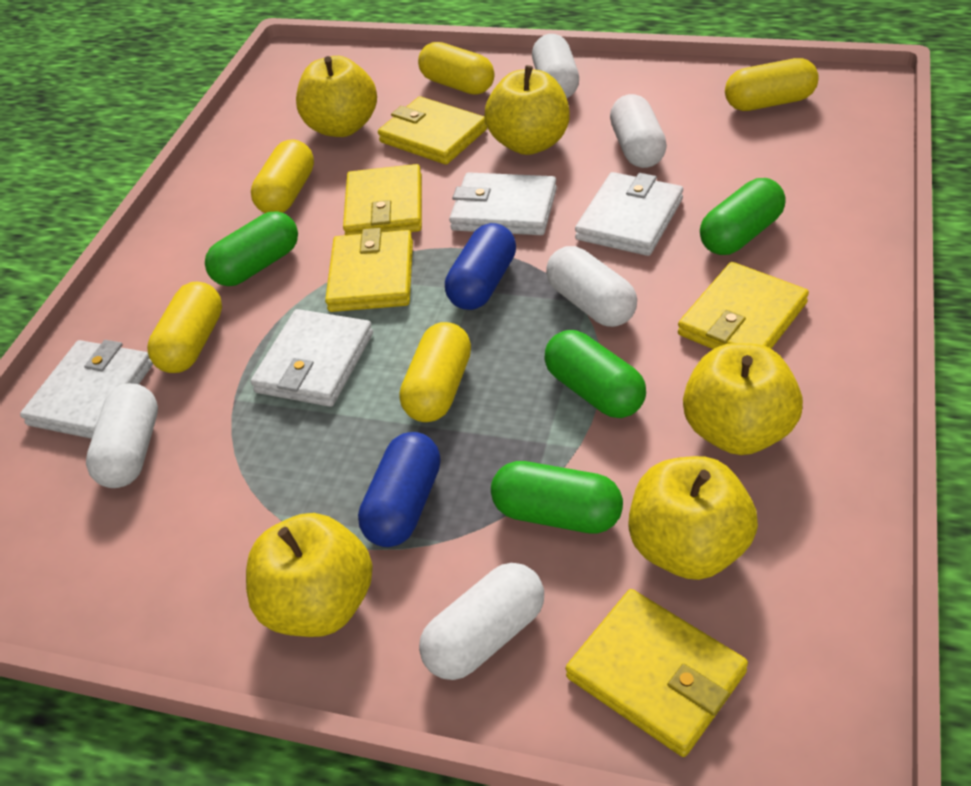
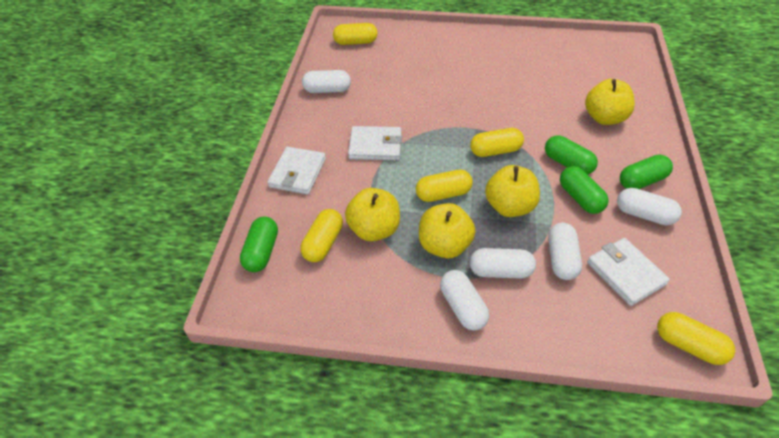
blue capsule: [358,432,441,547] [445,223,516,310] = 2 -> none = 0
white wallet: [20,340,153,439] [251,309,373,407] [449,172,557,235] [575,172,683,256] = 4 -> [267,147,326,195] [348,126,402,160] [587,238,670,306] = 3
yellow apple: [246,513,373,637] [296,56,377,137] [484,65,570,155] [628,456,758,580] [683,343,803,455] = 5 -> [345,188,400,241] [419,203,476,258] [485,165,540,217] [585,79,635,125] = 4
yellow wallet: [325,228,413,312] [343,164,422,235] [378,96,487,165] [565,589,748,757] [678,262,809,349] = 5 -> none = 0

